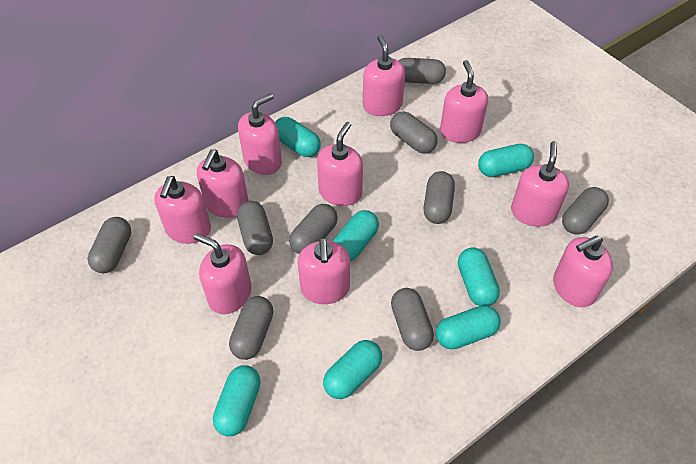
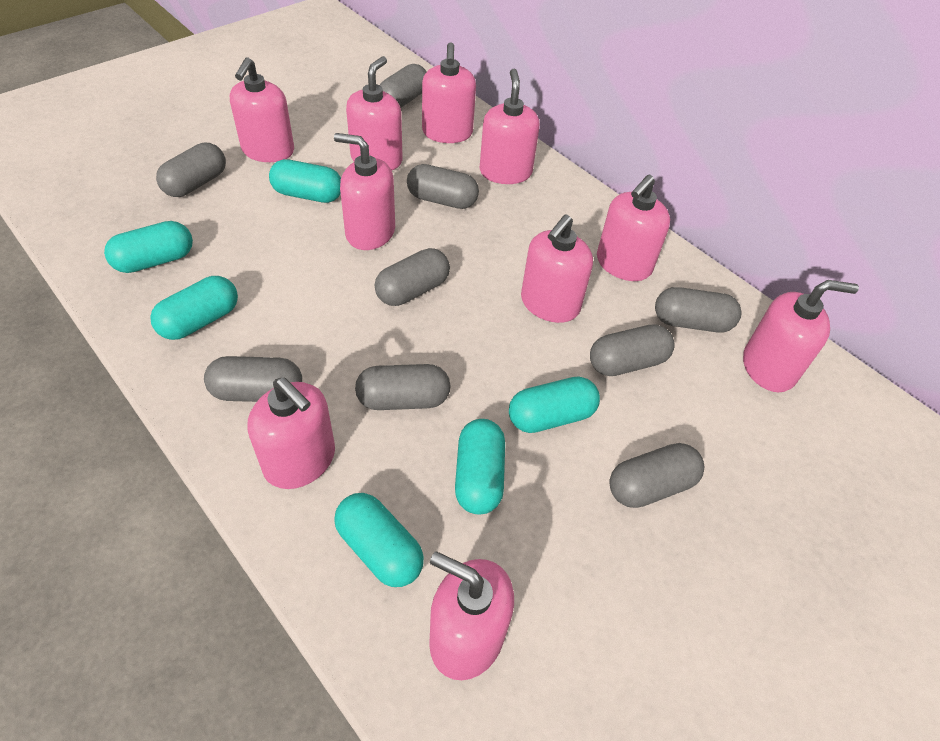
turquoise capsule: [213,365,261,436] [275,117,321,157] [323,340,382,399] [333,210,379,261] [436,305,501,349] [458,247,500,306] [478,144,534,177] = 7 -> [104,221,193,273] [150,276,238,340] [269,159,341,203] [334,493,424,587] [455,419,505,514] [509,377,600,433] = 6

